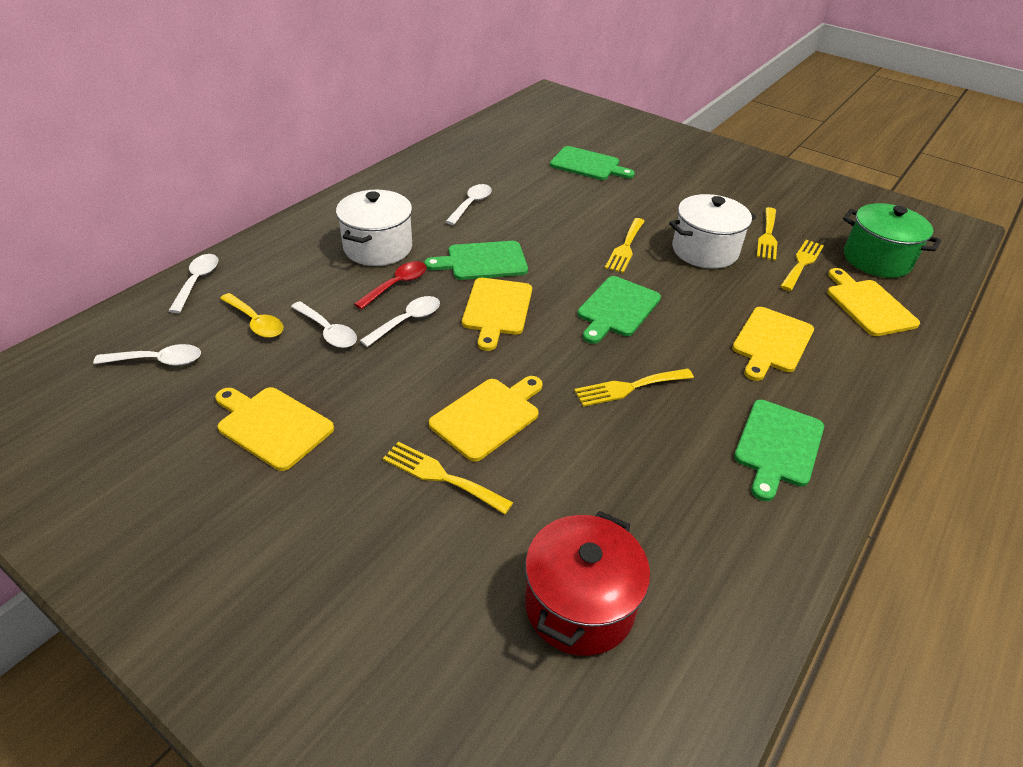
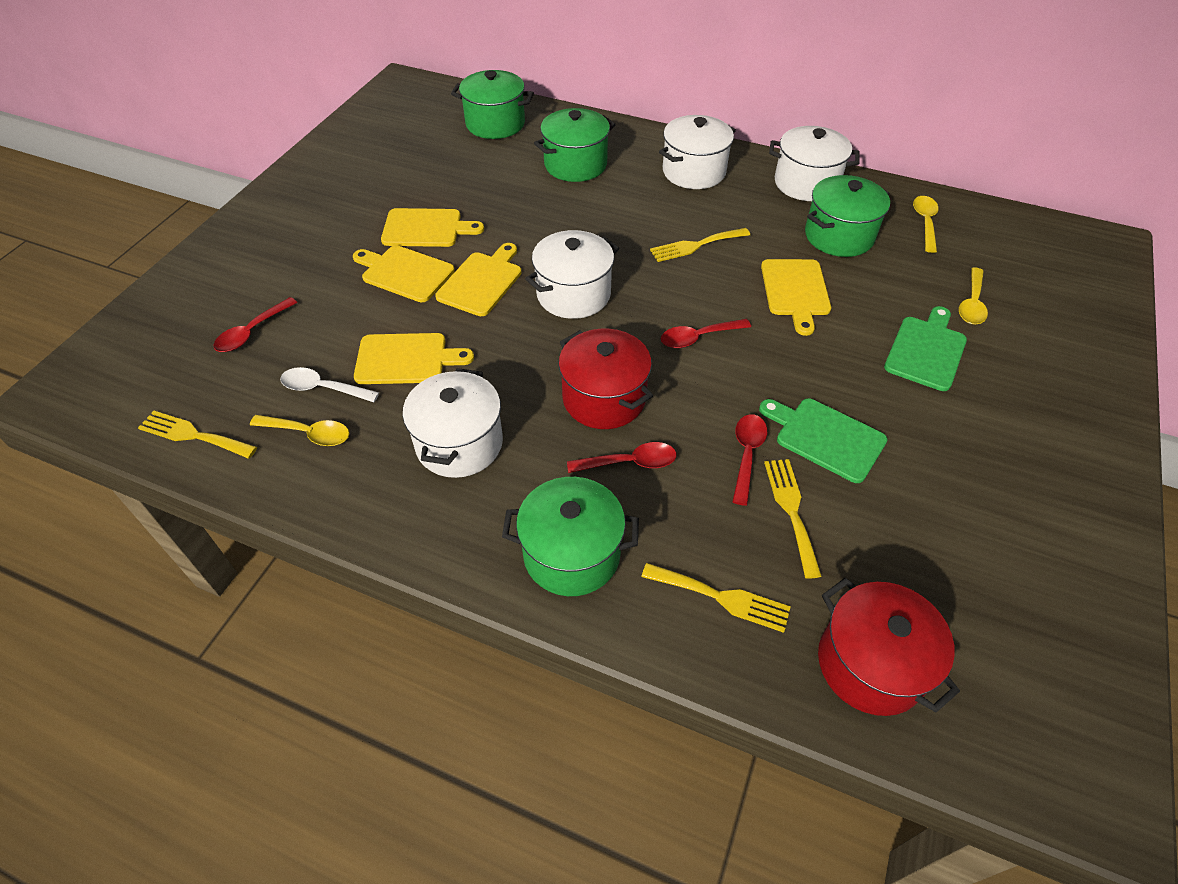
green cutting board: [424,241,528,280] [550,146,635,180] [577,276,661,344] [734,400,824,501] = 4 -> [759,398,888,483] [884,306,967,391] = 2
green pot: [843,203,941,278] = 1 -> [451,70,534,139] [502,477,639,596] [534,108,616,182] [805,175,890,257] = 4
red pot: [525,511,650,656] = 1 -> [558,329,653,429] [818,578,960,716] = 2
red spoon: [354,261,427,309] = 1 -> [214,297,298,352] [567,442,677,473] [661,319,751,348] [733,414,767,506] = 4
white pot: [336,190,412,266] [669,194,756,269] = 2 -> [402,368,503,478] [525,230,619,319] [659,115,736,189] [769,126,860,201] = 4
white spoon: [93,344,201,366] [168,254,218,313] [291,301,357,348] [360,296,440,347] [445,184,492,225] = 5 -> [280,367,379,402] = 1
yellow fork: [383,441,513,514] [574,368,694,407] [605,218,645,273] [757,207,777,261] [780,240,824,291] = 5 -> [138,411,257,459] [641,563,791,633] [650,228,750,262] [764,459,822,579] = 4
yellow spoon: [220,293,283,338] = 1 -> [250,415,350,446] [913,196,938,253] [959,268,988,325] = 3

